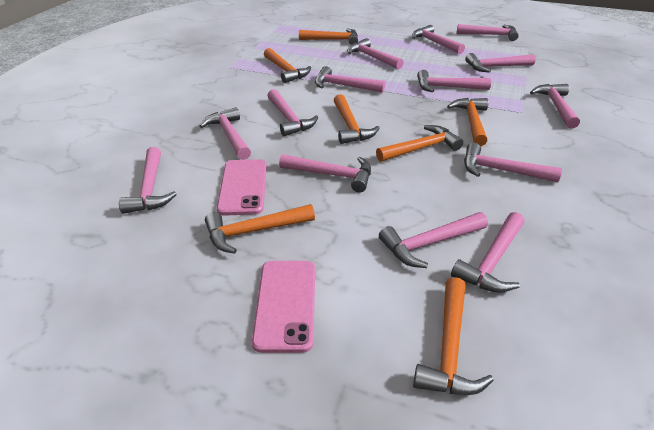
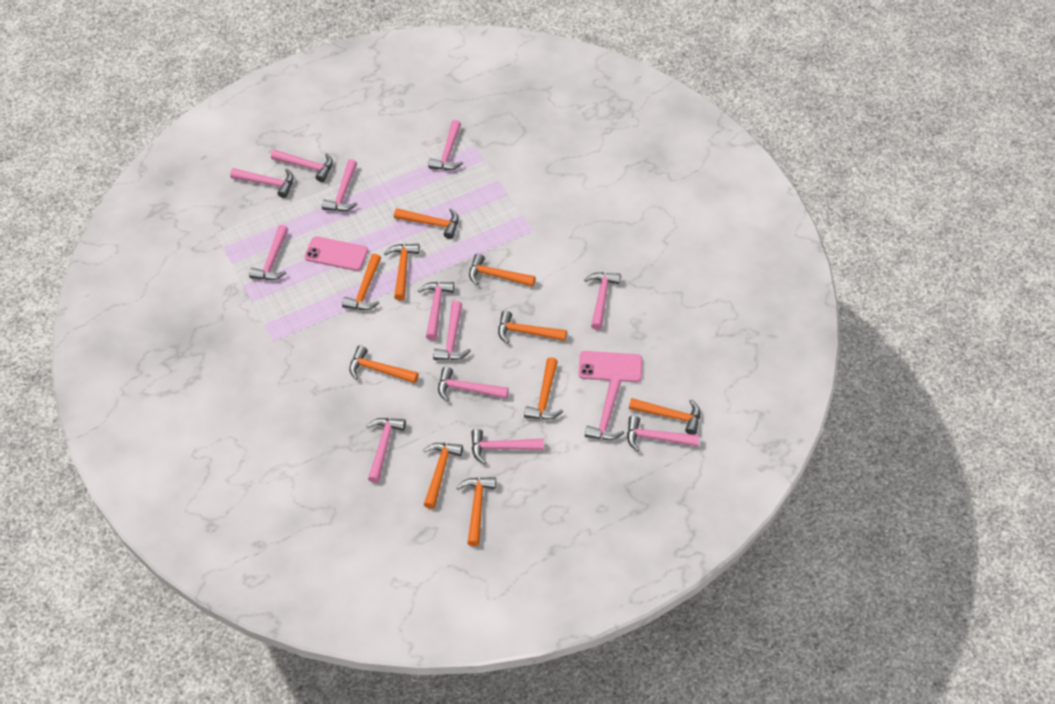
orange hammer: [205,204,315,254] [264,48,311,83] [299,28,358,45] [334,94,380,144] [376,125,463,162] [413,277,494,395] [447,98,489,146] = 7 -> [342,254,381,310] [349,345,419,383] [384,244,420,301] [394,208,459,239] [423,443,463,509] [457,477,496,546] [469,253,536,287] [498,310,567,344] [524,357,563,419] [629,398,700,435] = 10
pink hammer: [119,147,177,214] [199,107,251,160] [267,89,318,136] [279,154,371,192] [315,66,385,93] [347,38,404,69] [379,212,488,268] [412,25,465,54] [417,70,491,92] [451,212,525,293] [457,24,519,41] [464,143,562,183] [465,53,536,73] [530,84,580,129] = 14 -> [230,168,293,198] [249,225,288,280] [271,149,333,182] [322,159,358,211] [366,418,406,483] [418,282,454,340] [428,120,463,170] [433,301,471,360] [438,367,509,402] [471,429,544,465] [584,272,621,330] [585,377,624,440] [627,416,700,452] = 13

